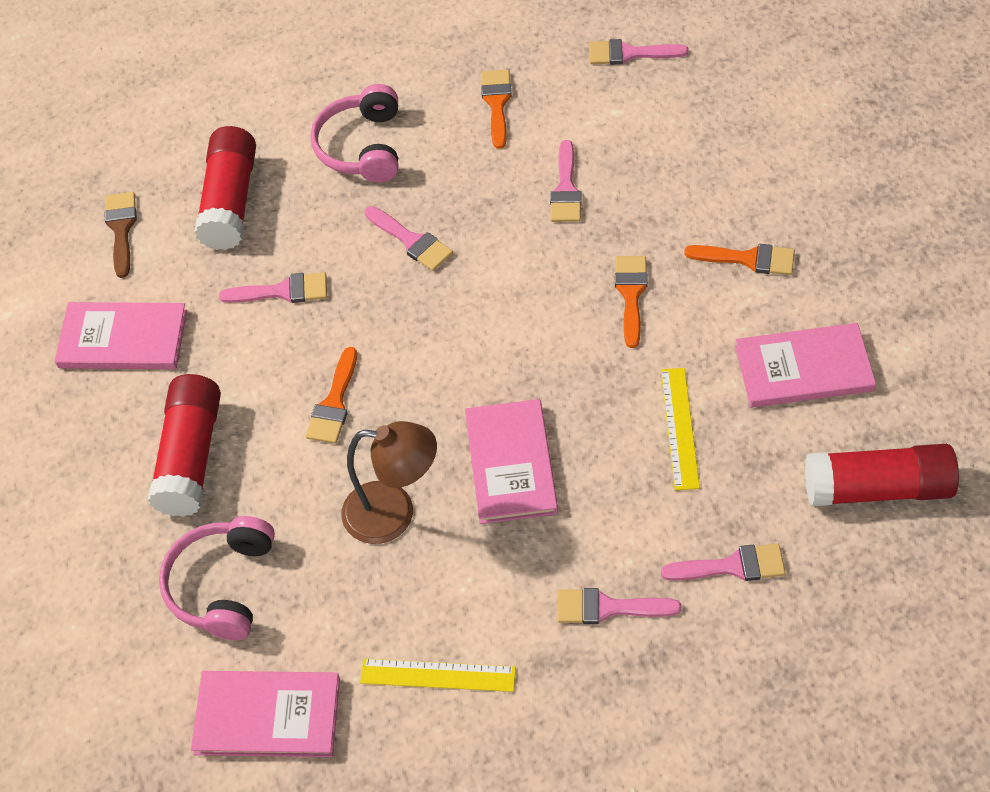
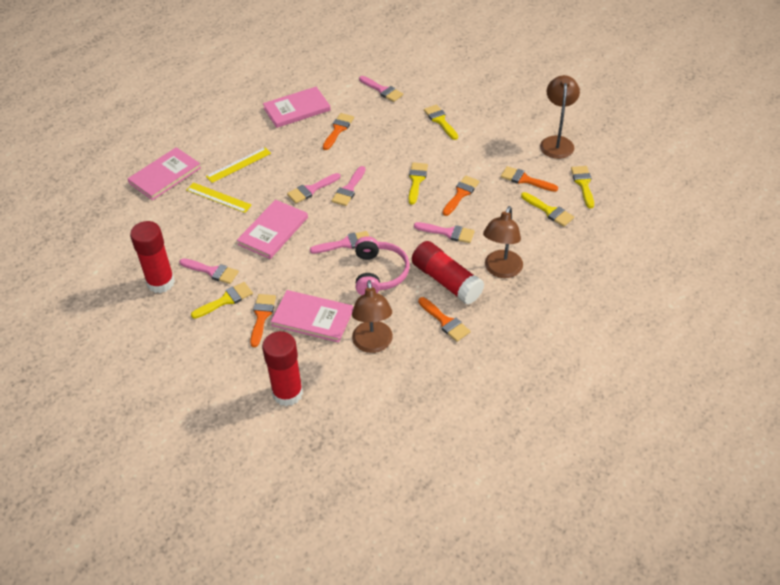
brown brush: [105,192,137,278] = 1 -> none = 0
brown lamp: [341,421,437,544] = 1 -> [352,280,393,353] [483,206,523,278] [540,75,580,159] = 3
orange brush: [306,347,357,444] [481,70,512,149] [615,256,648,348] [684,244,795,275] = 4 -> [250,294,276,347] [323,113,354,150] [418,297,470,342] [442,176,480,216] [501,166,558,192] = 5
pink headphones: [159,516,275,640] [311,84,398,182] = 2 -> [355,236,410,295] = 1
yellow brush: none = 0 -> [191,282,253,319] [408,162,428,204] [424,105,458,140] [521,192,574,227] [571,166,594,208] = 5

